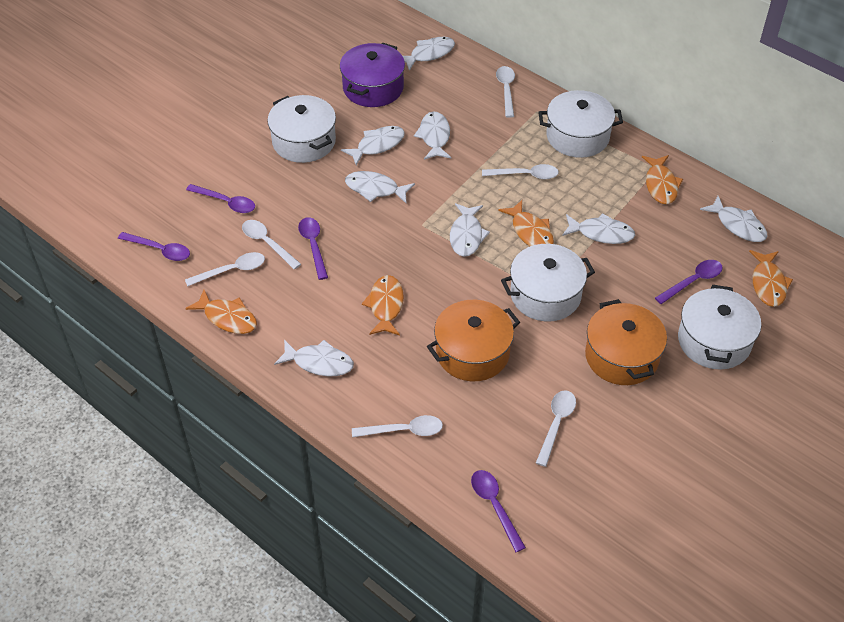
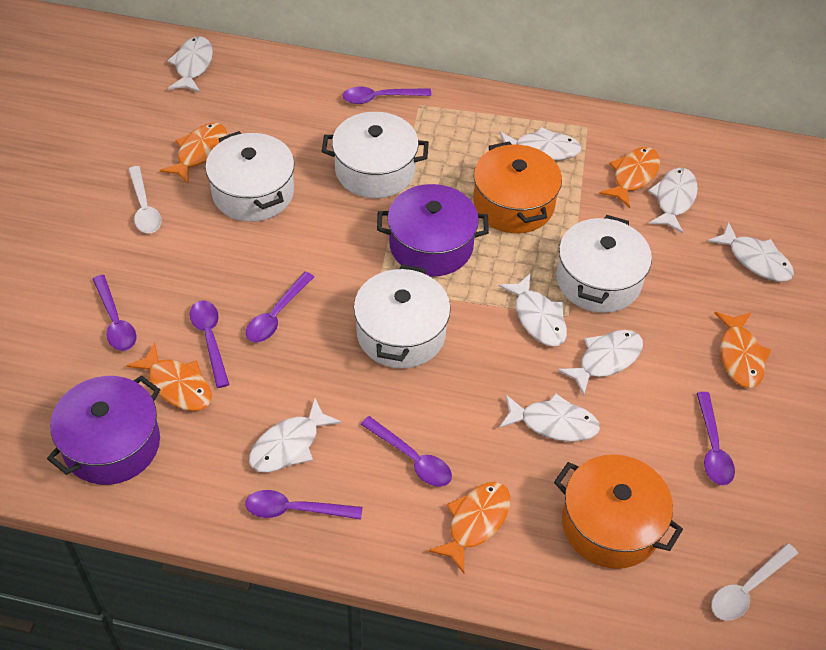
purple pot: [340,42,405,107] = 1 -> [47,375,161,485] [377,184,489,277] = 2
purple spoon: [118,232,190,261] [186,184,255,213] [298,217,328,280] [471,470,526,552] [655,260,723,304] = 5 -> [93,275,137,351] [190,300,229,388] [245,490,362,520] [246,272,314,342] [342,87,432,104] [360,416,452,487] [697,392,735,485] = 7
white spoon: [185,252,265,287] [242,220,301,269] [352,415,443,437] [482,164,559,179] [496,66,515,118] [536,390,576,467] = 6 -> [128,166,162,233] [711,543,798,621] = 2

